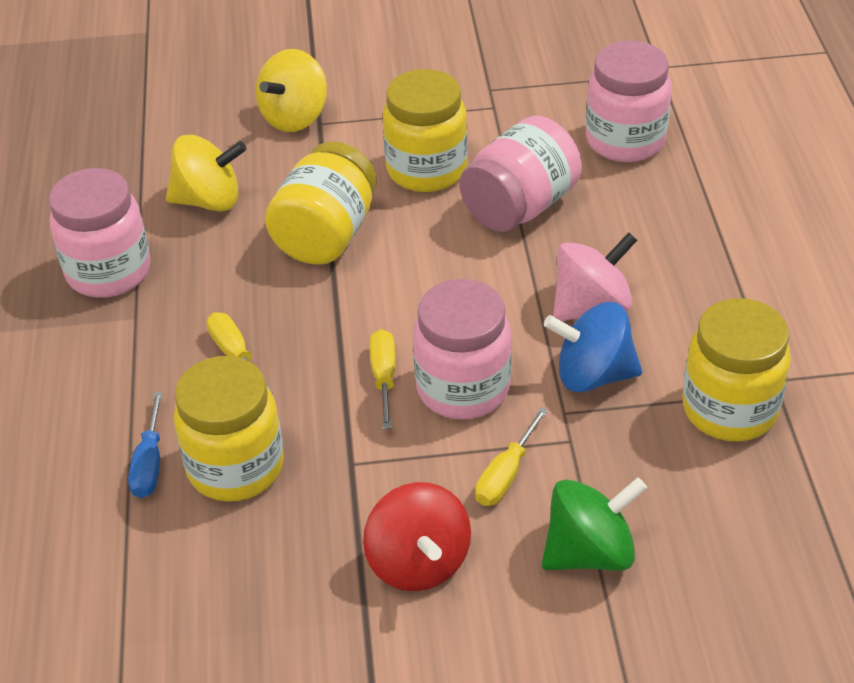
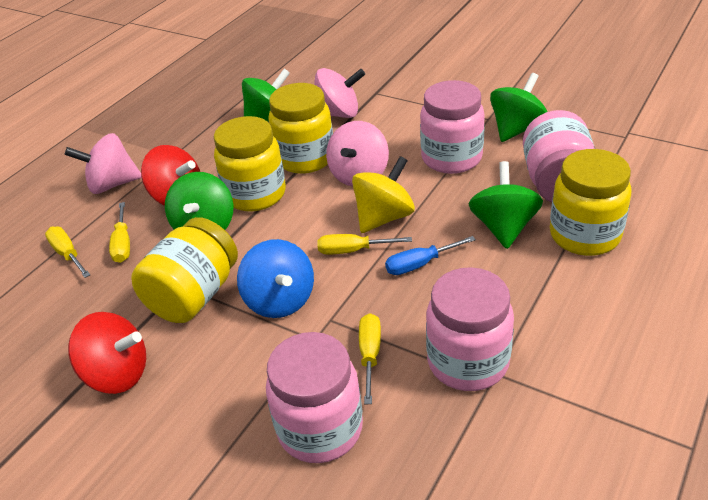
green spinning top: [542,477,647,571] = 1 -> [165,172,233,230] [242,68,290,122] [469,161,543,249] [490,73,548,142] = 4
pink spinning top: [553,232,637,321] = 1 -> [65,133,142,194] [314,68,365,118] [326,121,389,187] = 3
red spinning top: [363,482,471,591] = 1 -> [68,312,146,394] [141,145,200,206] = 2
yellow screwdriver: [206,312,273,393] [369,329,396,429] [475,407,548,506] = 3 -> [45,226,90,278] [109,202,130,263] [317,234,412,254] [359,313,381,404] = 4
yellow spinning top: [166,135,247,212] [256,49,327,132] = 2 -> [352,156,415,233] = 1

